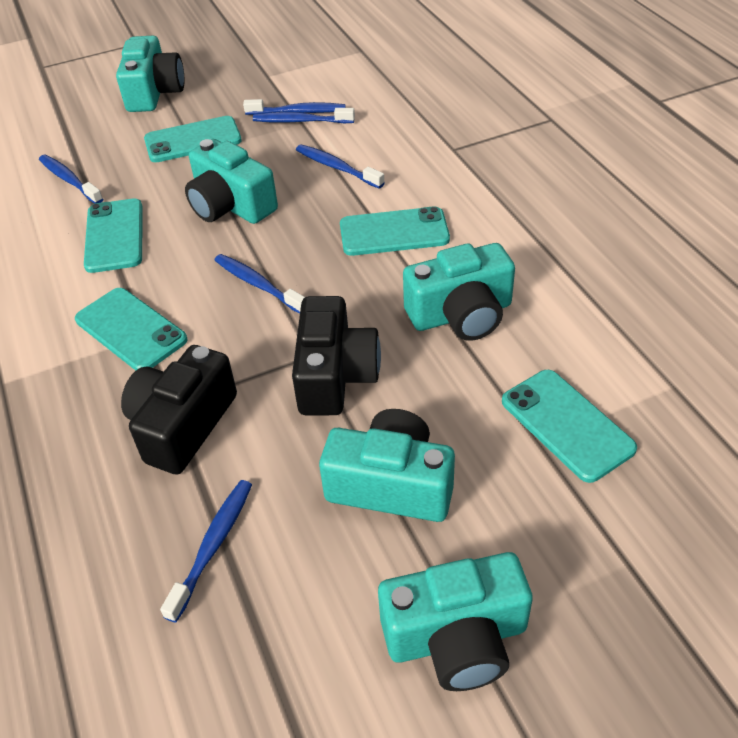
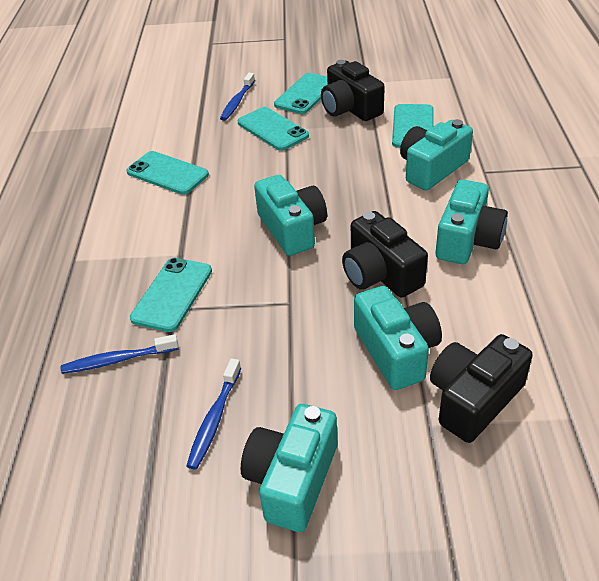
black camera: [121,345,237,475] [292,296,381,415] = 2 -> [321,60,385,121] [342,211,428,298] [430,334,533,443] = 3
blue toothbrush: [39,155,103,204] [160,480,252,623] [214,254,305,314] [243,99,345,115] [253,108,355,123] [296,144,385,188] = 6 -> [61,334,179,374] [186,358,241,470] [220,73,255,121] = 3

